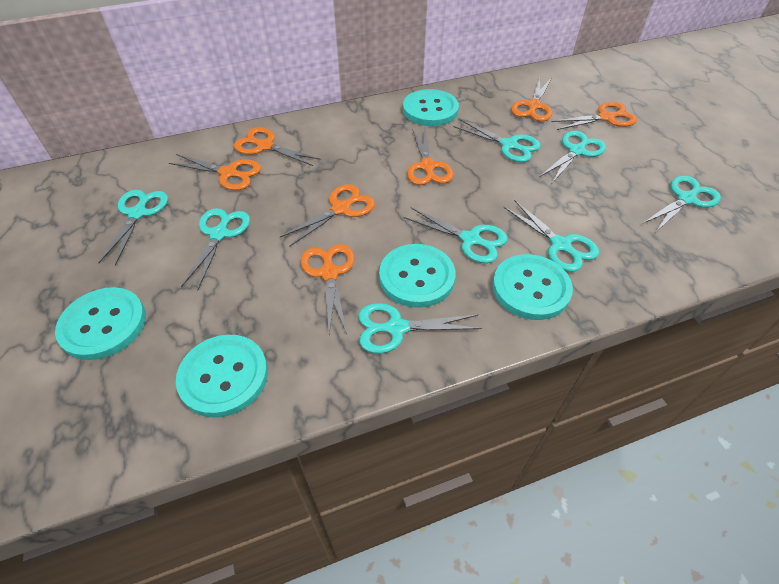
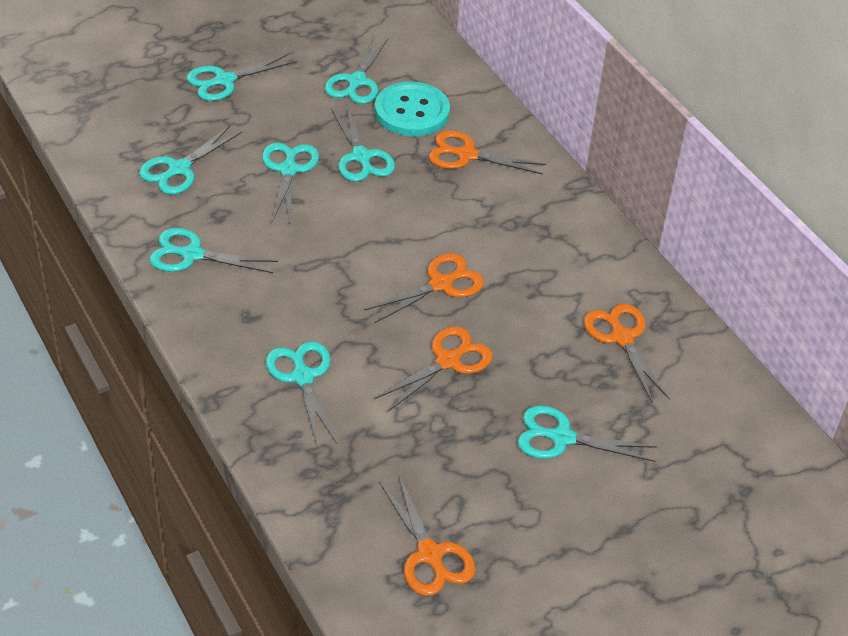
orange scissors: [169,154,261,190] [234,127,321,166] [280,184,375,247] [301,244,355,334] [407,129,453,185] [511,78,552,121] [551,102,637,130] = 7 -> [364,253,484,324] [374,326,492,412] [379,474,475,596] [428,131,546,175] [584,304,670,403] = 5
turquoise button: [55,287,146,360] [176,335,268,418] [379,244,456,308] [403,89,459,126] [492,254,573,320] = 5 -> [374,82,450,136] = 1

